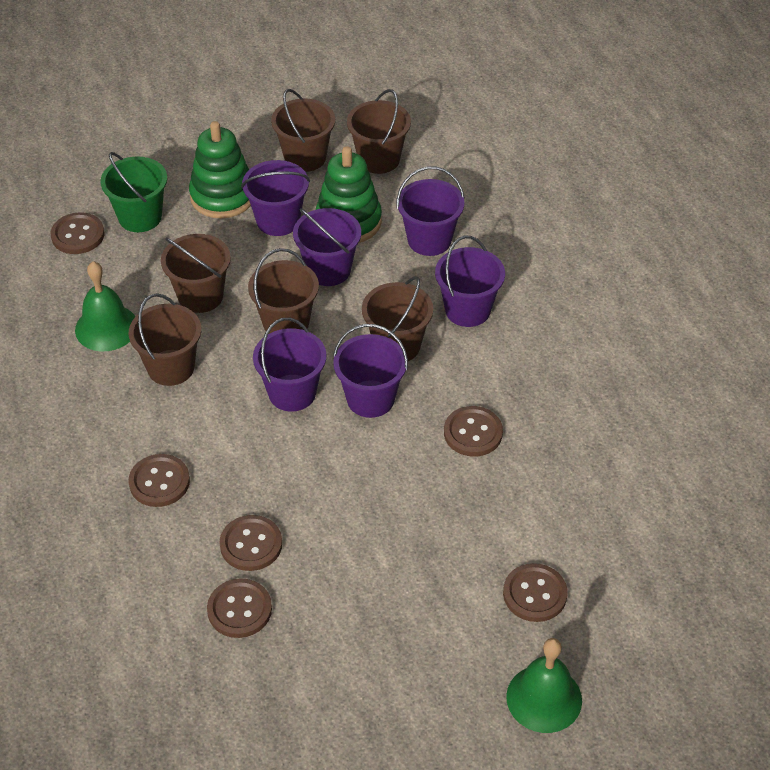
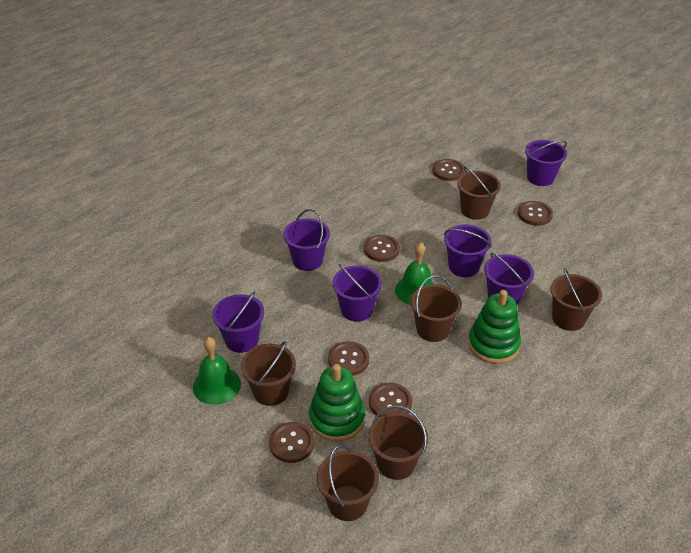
green bucket: [100,152,167,232] = 1 -> none = 0

